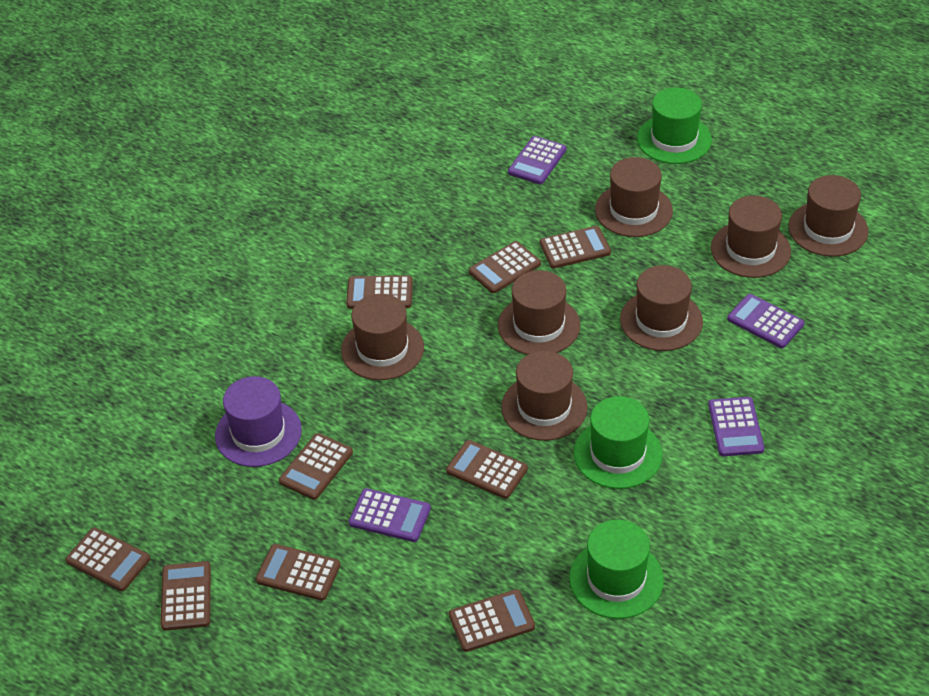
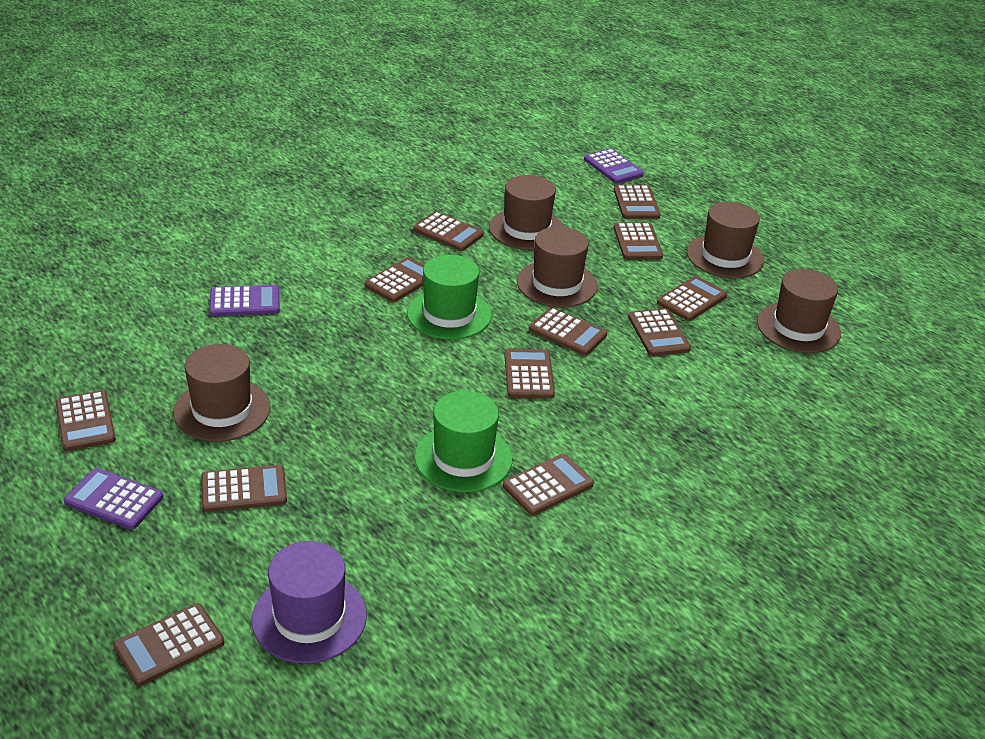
brown calculator: [65,528,150,591] [161,561,211,631] [256,544,341,601] [279,433,353,500] [346,275,413,309] [446,440,528,499] [449,589,535,652] [469,241,541,293] [540,226,611,269] = 9 -> [55,390,116,451] [113,603,225,686] [201,465,287,512] [364,257,424,302] [413,211,484,251] [503,454,594,515] [504,349,555,399] [529,307,607,356] [613,222,663,260] [614,185,661,219] [628,308,691,356] [657,276,727,321] = 12
brown hat: [341,294,424,380] [498,270,580,355] [501,351,588,441] [595,157,673,237] [620,265,703,351] [711,196,791,278] [789,175,868,257] = 7 -> [173,344,271,442] [489,175,564,250] [517,227,598,308] [687,202,764,278] [757,269,841,353] = 5
green hat: [569,520,664,619] [574,396,662,489] [637,87,712,164] = 3 -> [407,255,492,340] [415,391,513,492] = 2
purple calculator: [349,488,431,542] [508,136,567,184] [708,397,764,456] [727,294,804,348] = 4 -> [64,468,163,530] [209,285,280,316] [584,148,644,184] = 3

